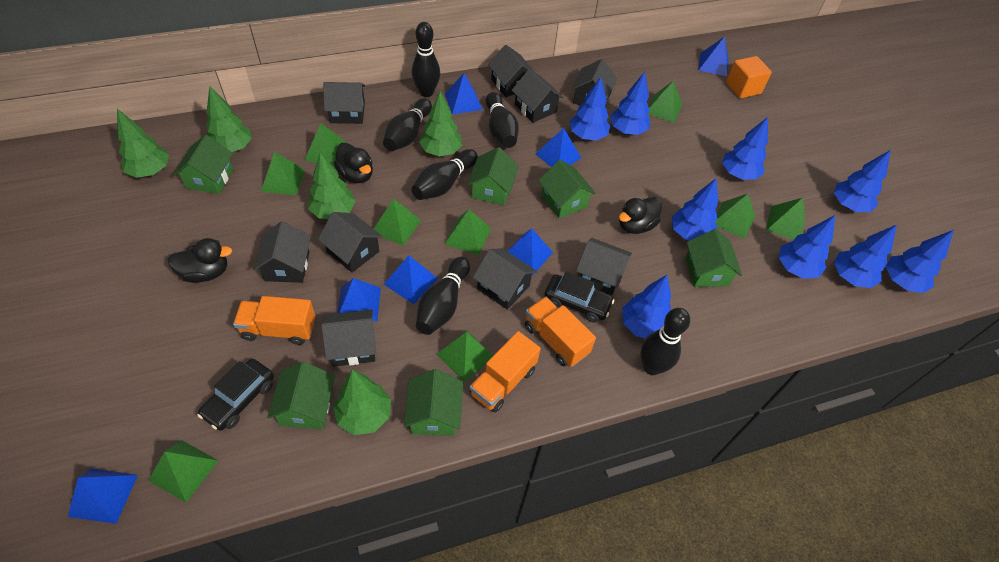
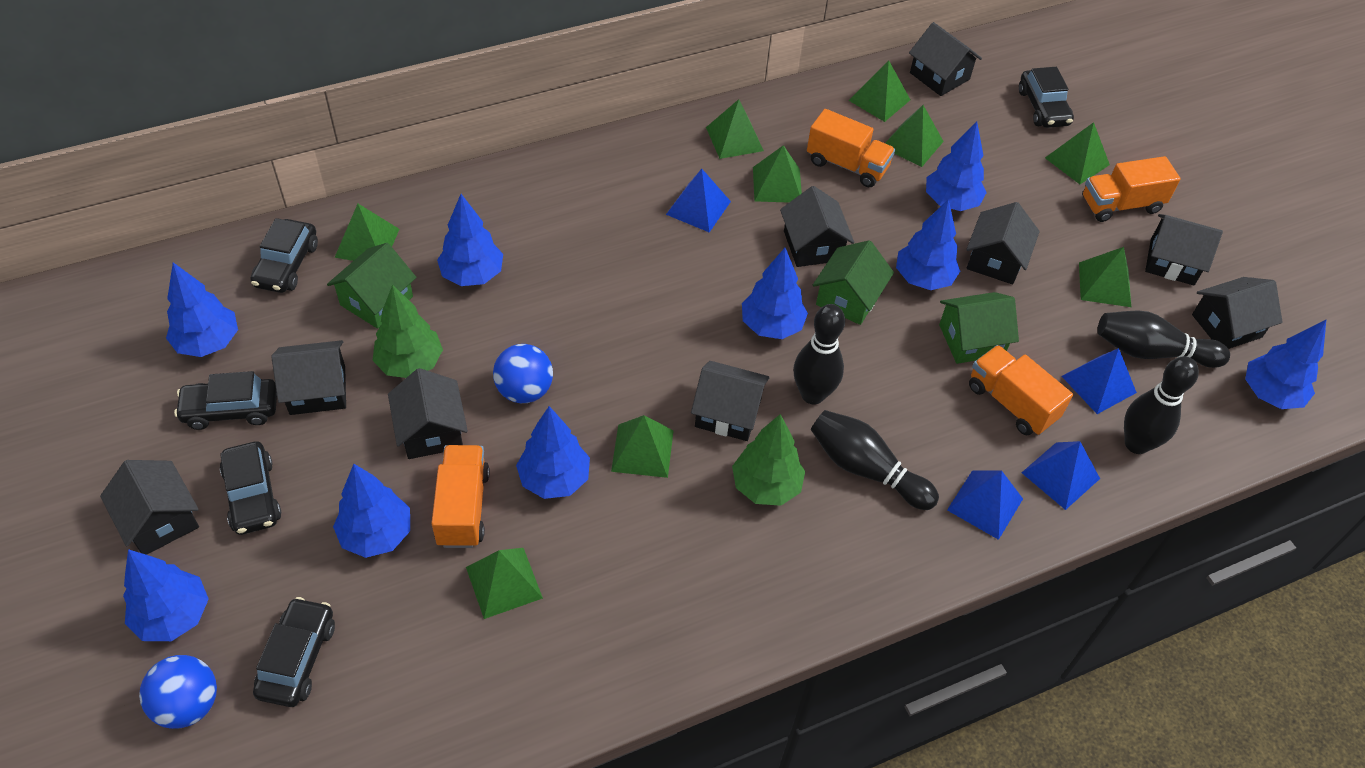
black bowling pin: [383,98,432,151] [411,149,478,200] [412,22,440,97] [416,256,470,335] [486,92,519,148] [640,308,690,375] = 6 -> [793,304,845,404] [811,410,939,510] [1097,311,1230,368] [1124,356,1199,454] = 4
black car: [197,359,274,431] [545,272,614,322] = 2 -> [174,371,277,430] [220,441,281,535] [250,218,318,293] [253,597,335,707] [1019,67,1074,128] = 5
black duck: [167,238,232,283] [334,143,373,183] [619,197,662,234] = 3 -> none = 0
blue ball: none = 0 -> [139,655,217,729] [493,344,553,403] = 2
blue pyramid: [68,468,138,524] [338,278,381,321] [384,255,438,304] [445,73,483,115] [507,228,553,276] [536,128,581,167] [698,37,728,76] = 7 -> [666,169,731,232] [947,470,1023,540] [1021,441,1100,510] [1062,348,1137,414] = 4
green house: [173,135,233,194] [267,361,335,430] [404,369,463,436] [467,147,519,205] [538,160,596,218] [686,229,742,287] = 6 -> [327,243,417,329] [813,240,894,325] [939,292,1019,364] = 3
green tree: [117,109,169,178] [206,86,252,152] [308,152,356,219] [333,370,391,435] [419,91,462,156] = 5 -> [372,284,443,378] [732,414,805,506] = 2
orange cube: [726,56,772,98] = 1 -> none = 0
orange truck: [233,296,315,345] [470,331,541,413] [525,297,596,367] = 3 -> [431,445,490,548] [807,109,895,187] [969,345,1073,435] [1082,156,1181,222] = 4

